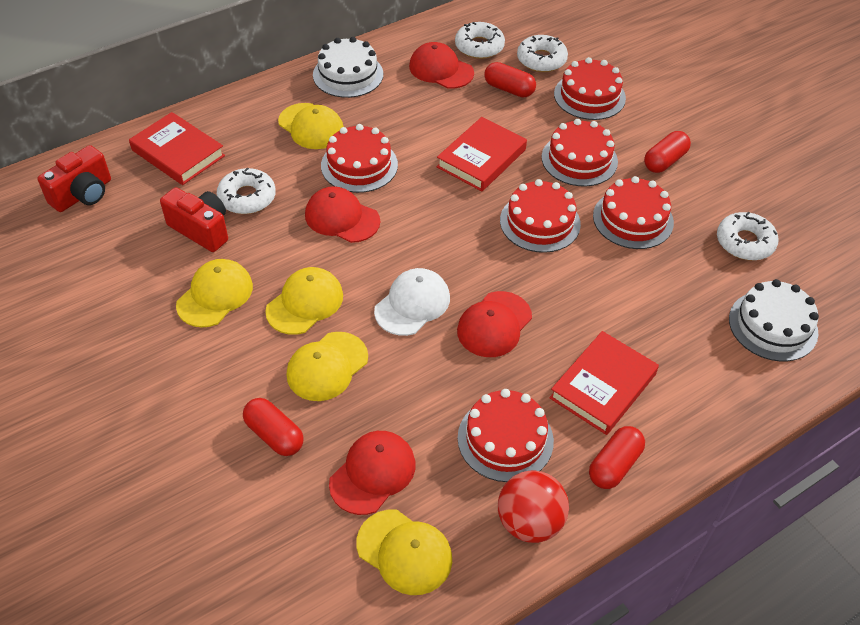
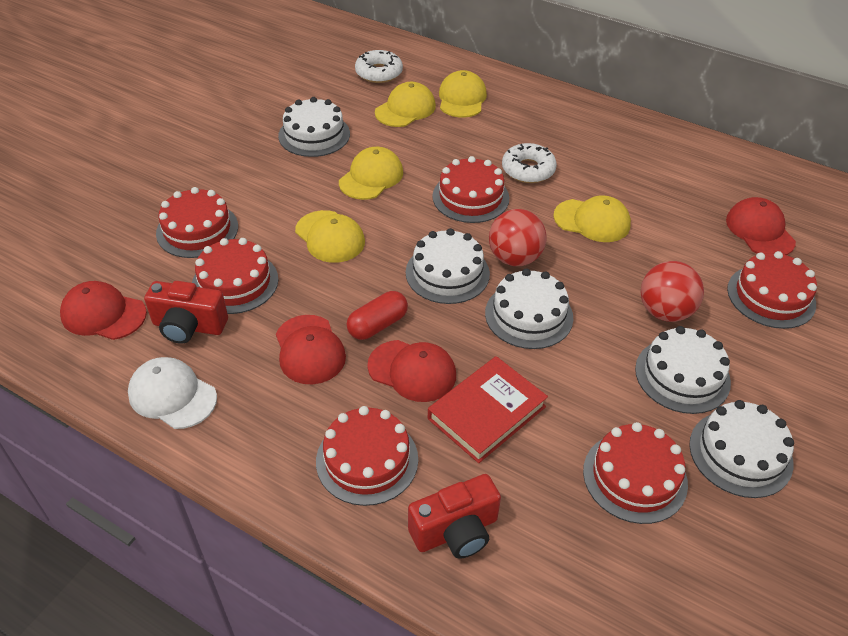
red ball: [498,470,569,543] = 1 -> [489,209,547,266] [641,261,704,322] = 2
red book: [129,112,225,185] [437,117,527,191] [549,331,659,435] = 3 -> [428,356,548,463] = 1
red capsule: [243,398,304,456] [484,62,536,98] [589,426,645,489] [644,131,691,173] = 4 -> [347,291,408,340] = 1
white cake: [313,37,383,98] [729,279,819,361] = 2 -> [278,97,350,157] [406,228,490,304] [485,269,573,349] [635,326,731,414] [689,400,794,498] = 5
white donut: [217,167,276,214] [455,22,505,59] [517,35,568,72] [717,212,779,261] = 4 -> [355,50,403,83] [502,143,557,183] = 2

